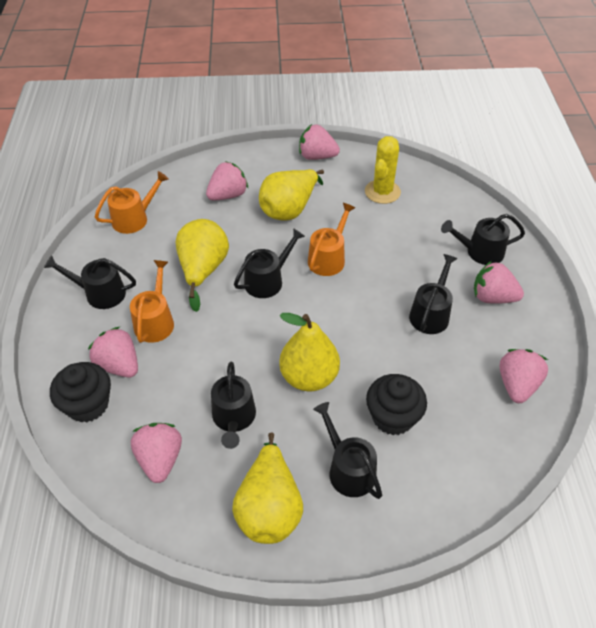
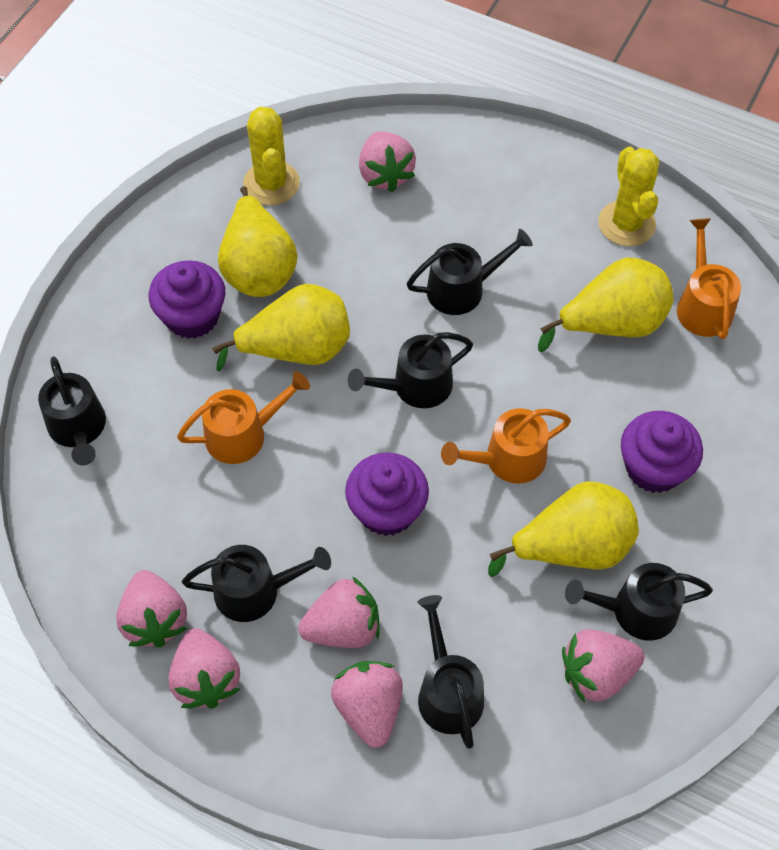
black cupcake: [50,362,111,423] [366,374,427,435] = 2 -> none = 0
purple cupcake: none = 0 -> [149,260,225,339] [345,452,429,536] [621,411,703,493] = 3
yellow cactus: [365,136,401,204] = 1 -> [243,107,300,205] [598,147,659,246] = 2

